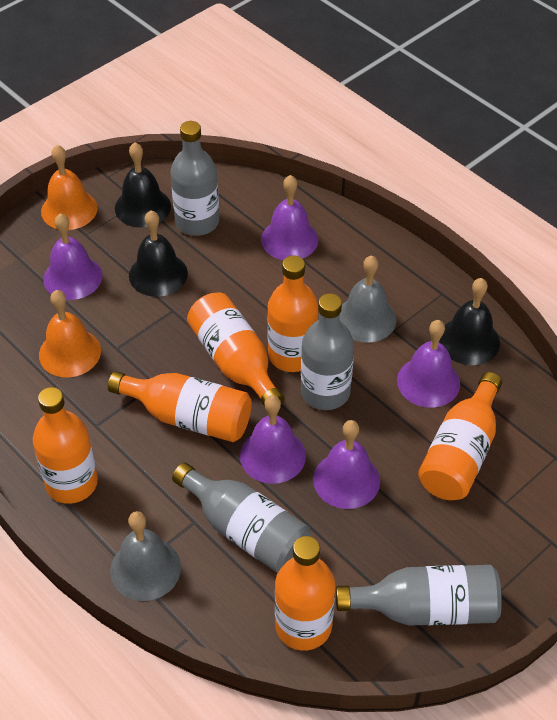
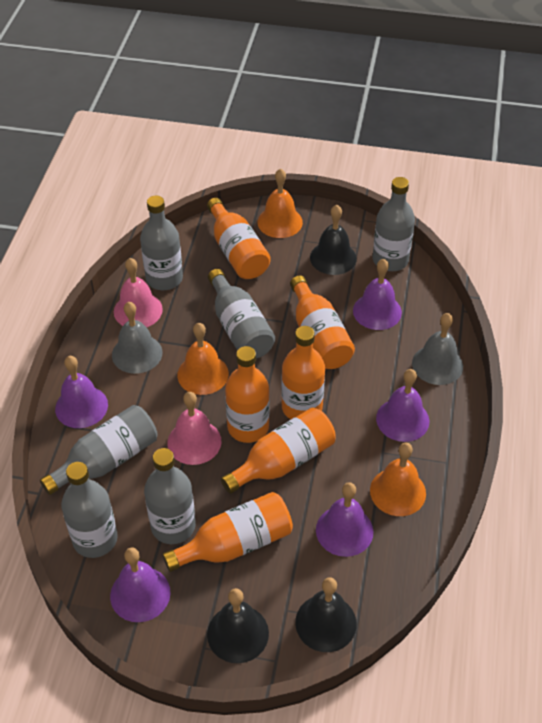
grey bottle: [170,121,219,236] [172,462,311,573] [301,293,354,410] [336,565,502,626] = 4 -> [40,405,158,495] [61,462,118,558] [140,196,183,290] [144,448,196,544] [208,269,275,359] [373,177,415,271] = 6
orange bell: [39,290,101,377] [41,145,98,230] = 2 -> [177,323,229,395] [257,169,303,238] [370,443,426,516] = 3
pink bell: none = 0 -> [114,258,163,327] [167,392,222,465] = 2

